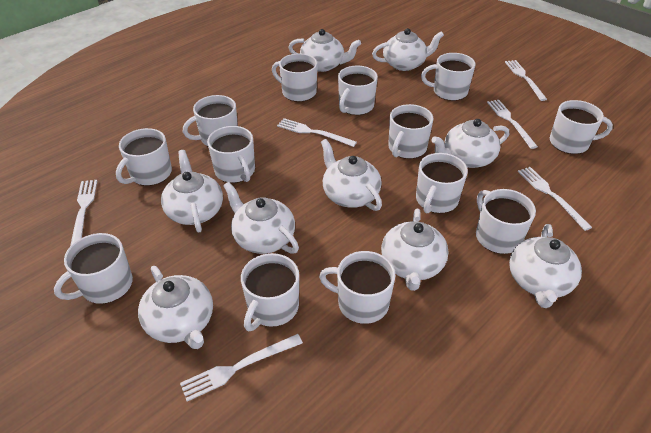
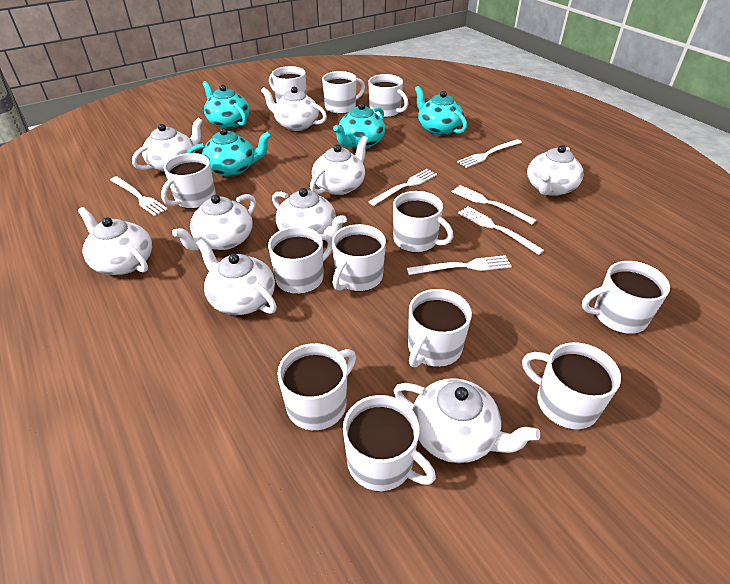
turquoise teapot: none = 0 -> [187,128,271,177] [202,81,250,129] [333,103,385,149] [415,86,467,136] = 4
white mug: [54,233,133,304] [116,128,172,186] [183,95,238,146] [207,126,255,183] [241,253,299,332] [272,53,317,102] [319,251,396,324] [338,66,378,115] [388,104,434,159] [416,153,468,213] [421,53,475,101] [476,189,536,254] [550,100,613,154] = 13 -> [161,153,216,209] [268,226,332,294] [269,66,306,103] [277,343,356,430] [322,71,365,114] [332,224,386,292] [343,395,436,491] [368,74,408,117] [393,191,454,253] [408,289,472,367] [522,342,621,429] [582,261,670,334] = 12

